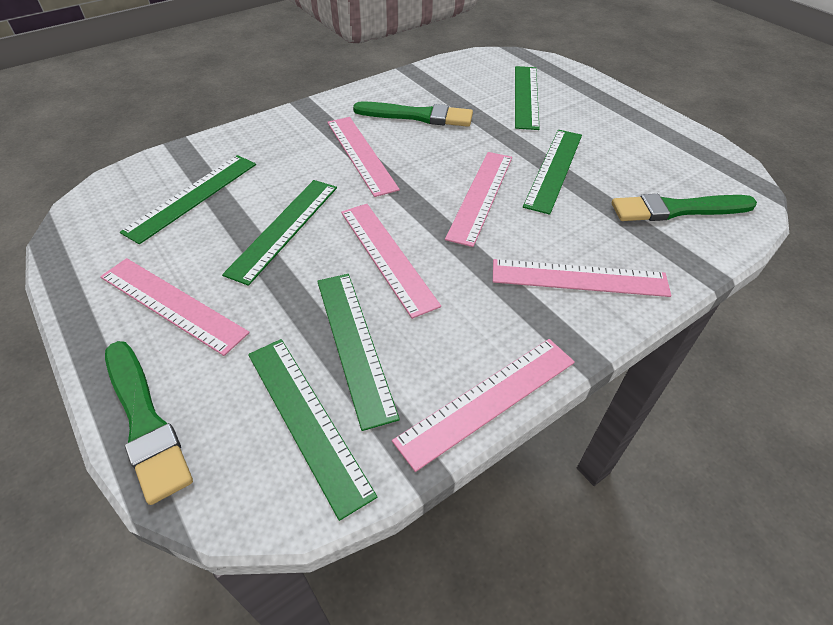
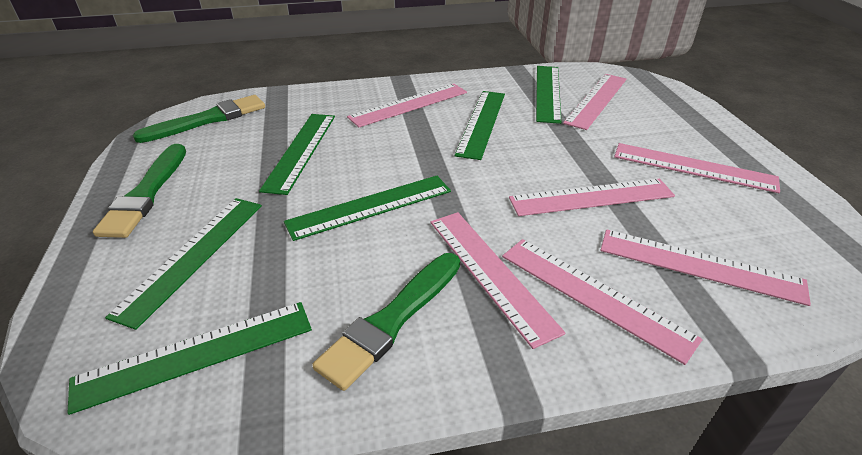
pink ruler: [100,258,250,356] [327,117,400,197] [341,204,441,319] [392,339,575,472] [445,152,512,247] [493,259,671,297] = 6 -> [347,84,467,127] [430,212,566,349] [502,239,703,365] [509,179,675,216] [563,74,626,130] [600,230,811,306] [614,143,780,193] = 7

